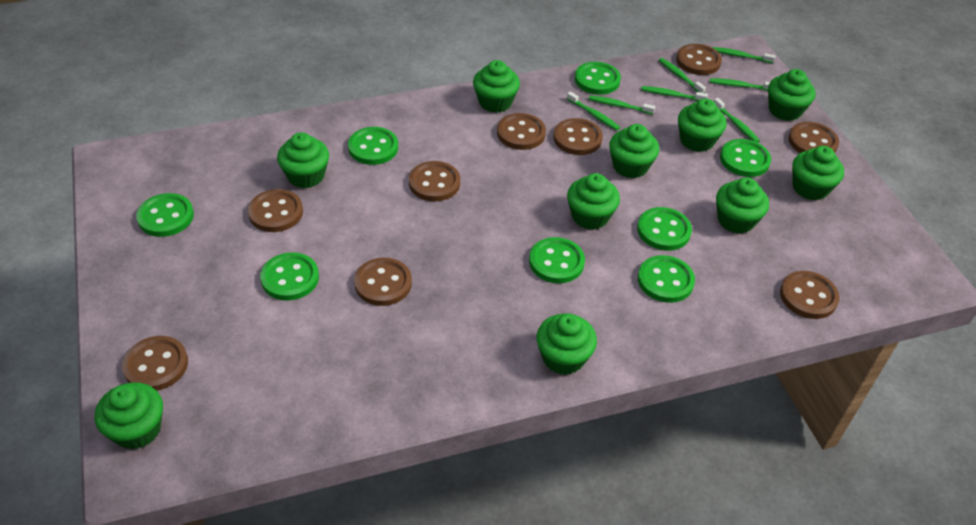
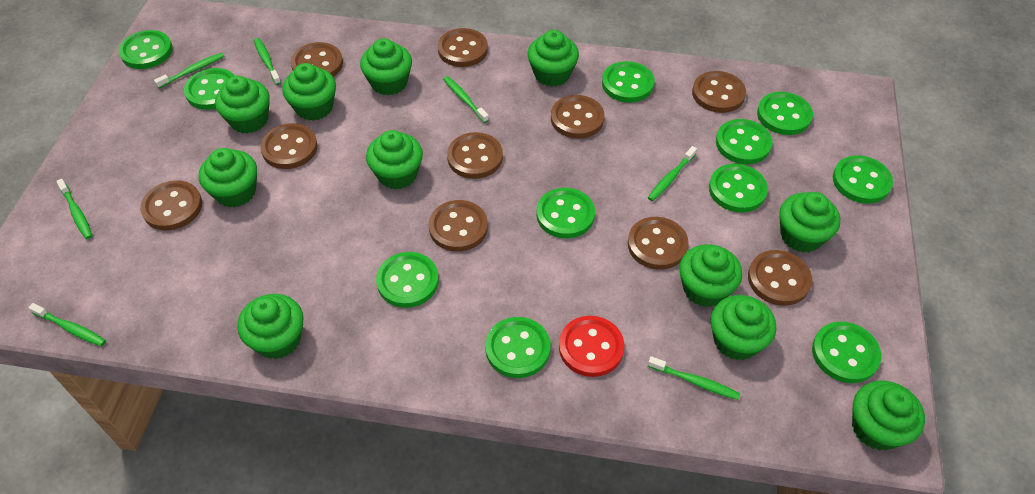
brown button: [122,336,188,391] [248,189,303,232] [354,258,412,306] [409,161,460,201] [497,113,546,150] [553,118,603,155] [676,44,722,75] [780,271,839,319] [788,122,839,153] = 9 -> [140,180,202,231] [260,123,318,169] [291,42,343,77] [429,200,488,252] [437,28,488,67] [447,132,503,179] [551,95,604,139] [627,217,689,270] [692,71,746,113] [748,250,812,306] = 10
green button: [136,193,194,237] [260,252,319,301] [348,127,398,165] [529,237,585,283] [575,62,621,95] [637,207,692,251] [638,255,695,303] [720,139,771,177] = 8 -> [119,30,173,69] [184,68,235,110] [376,252,439,308] [485,317,551,378] [537,188,595,238] [602,61,654,103] [709,164,768,213] [716,119,773,164] [757,92,813,135] [812,322,882,383] [833,155,893,204] = 11
green cupcake: [95,382,163,449] [277,132,329,188] [473,60,520,113] [537,314,597,375] [567,173,620,230] [609,124,659,178] [678,99,727,152] [716,178,769,234] [768,69,816,121] [792,146,844,200] = 10 -> [199,148,257,207] [215,76,270,134] [237,294,304,359] [282,63,336,121] [360,38,412,96] [366,130,423,190] [528,30,579,87] [679,244,742,307] [711,295,776,360] [779,192,840,253] [852,381,925,451] = 11
red button: none = 0 -> [559,316,624,377] = 1

